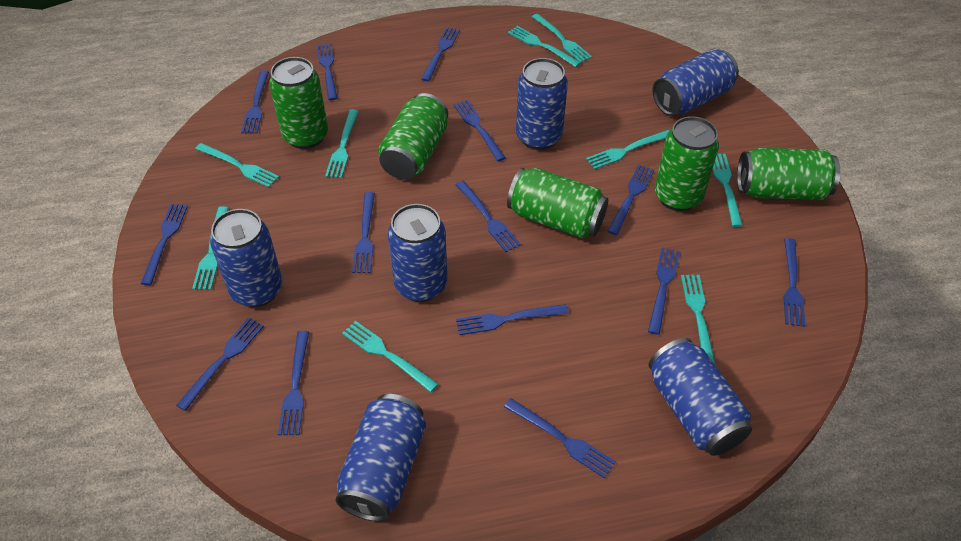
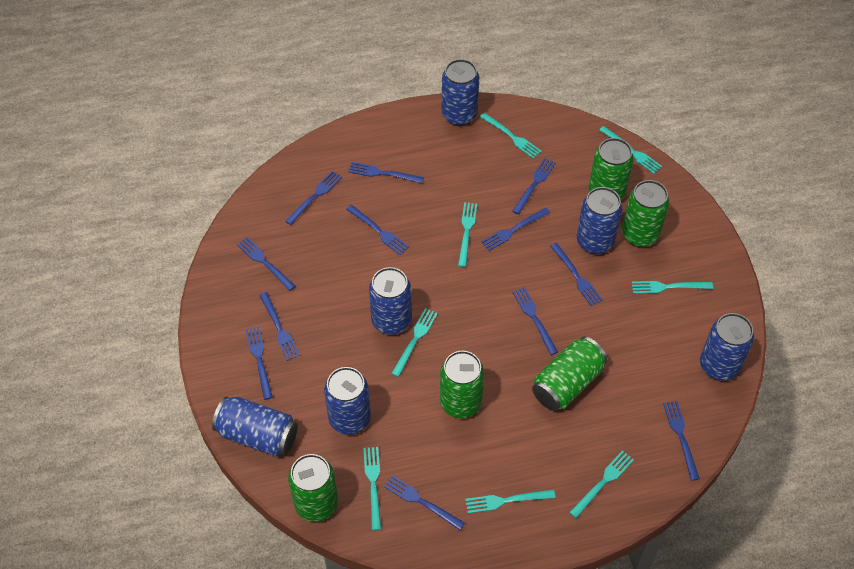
blue fork: [141,204,188,285] [176,318,264,411] [241,70,269,134] [278,331,309,435] [316,43,338,100] [352,192,375,273] [421,27,460,82] [453,100,506,161] [455,181,521,252] [456,304,569,335] [504,398,616,478] [607,165,654,235] [648,248,680,335] [783,238,805,327] = 14 -> [237,237,296,291] [245,327,273,400] [259,292,300,361] [285,171,342,225] [346,205,409,255] [348,162,424,183] [384,475,465,530] [481,208,550,251] [512,158,556,215] [512,287,558,355] [550,243,603,306] [663,401,700,481] = 12
turquoise fork: [192,206,228,290] [195,143,279,188] [325,109,359,178] [342,321,438,392] [508,26,581,67] [532,14,592,62] [586,130,670,169] [681,275,716,366] [713,154,743,227] = 9 -> [363,447,381,530] [391,308,438,377] [458,202,477,267] [465,489,556,513] [480,113,542,159] [569,451,634,518] [599,126,662,174] [632,281,713,294] = 8

